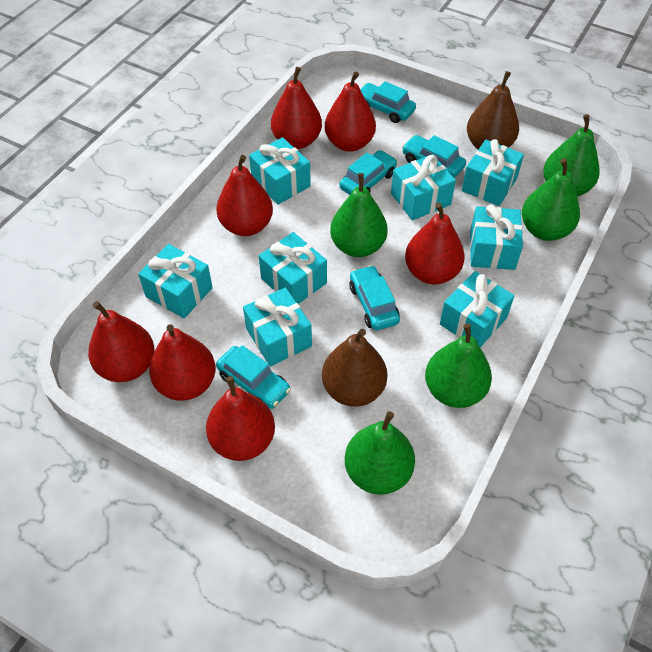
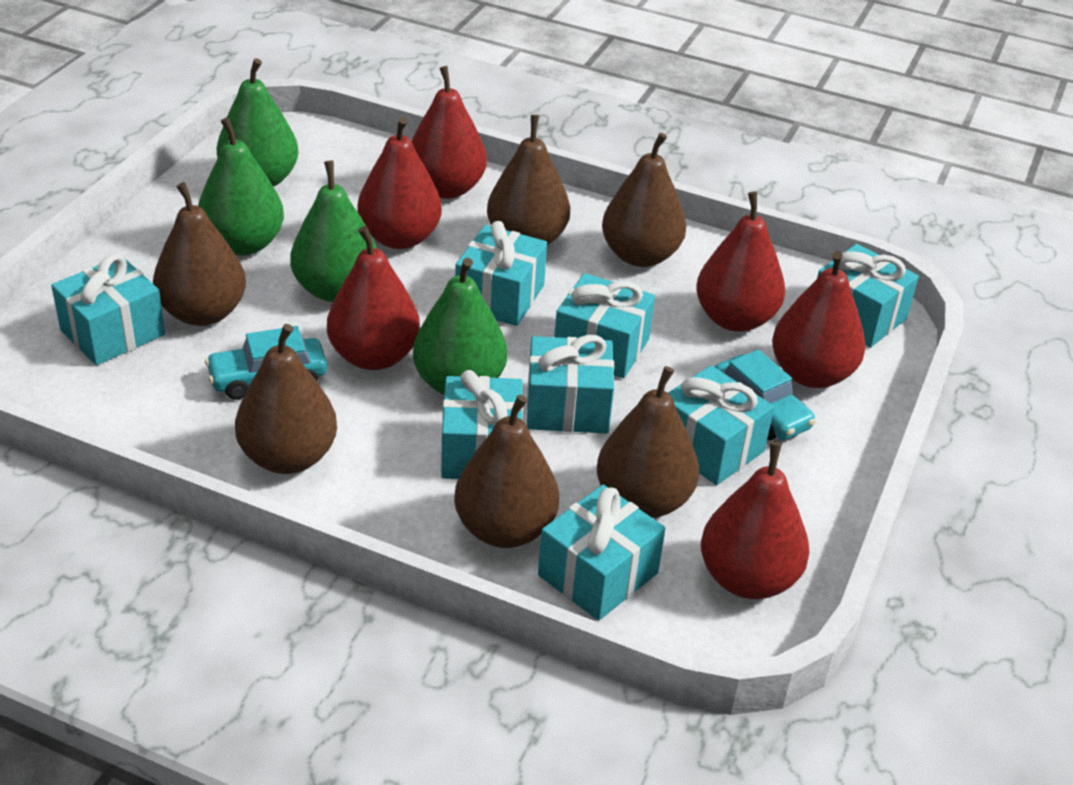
brown pear: [322,329,387,407] [467,71,519,149] = 2 -> [153,182,246,326] [235,324,337,474] [454,395,559,548] [487,115,570,245] [597,366,699,518] [602,133,686,267] = 6
green pear: [330,173,388,257] [345,411,415,495] [425,323,492,408] [522,158,580,241] [543,114,600,197] = 5 -> [198,117,284,256] [217,58,298,187] [290,161,377,302] [413,258,507,395] = 4
red pear: [88,301,154,382] [149,324,216,401] [206,376,275,461] [216,155,273,236] [271,67,322,149] [325,71,376,152] [405,203,465,284] = 7 -> [327,226,420,370] [357,117,442,249] [412,66,487,199] [696,191,785,332] [701,442,809,599] [772,251,866,388] = 6
turquoise car: [216,345,291,409] [339,150,397,195] [349,265,400,330] [360,81,416,123] [402,135,466,178] = 5 -> [205,326,327,400] [715,349,816,440] = 2

